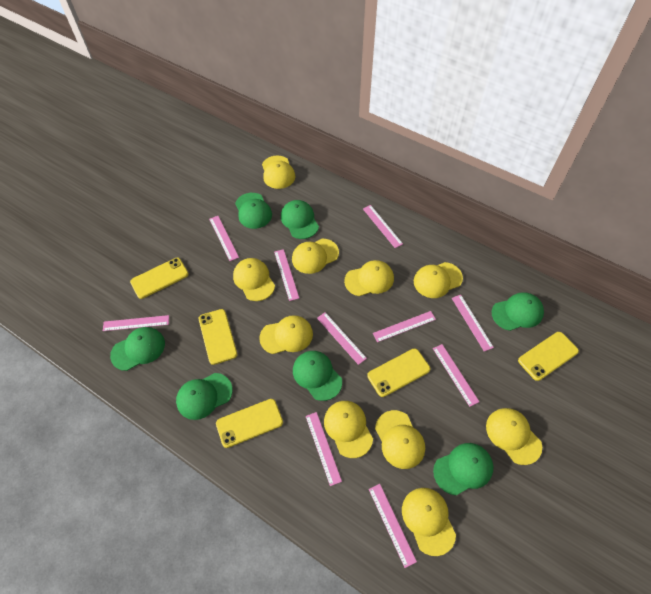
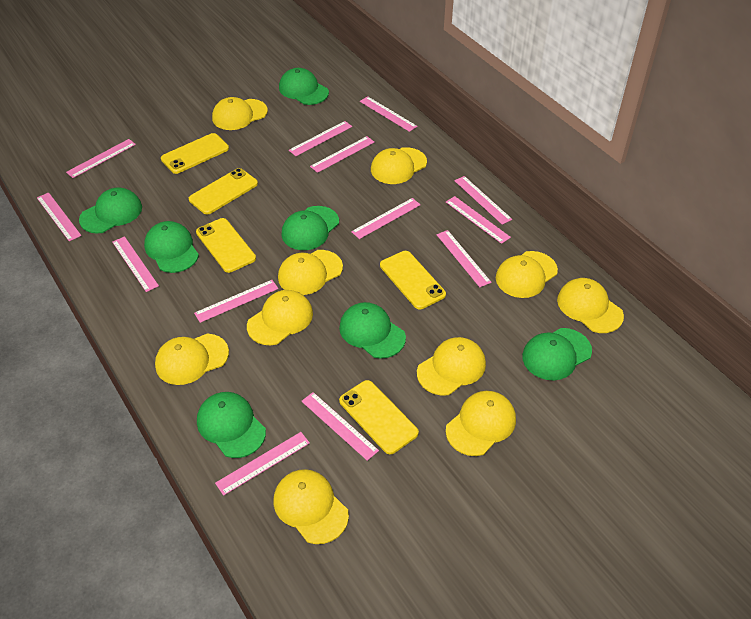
pink ruler: [103,315,169,331] [209,216,239,261] [274,249,299,301] [306,412,342,486] [317,312,367,365] [363,205,403,248] [369,484,417,568] [373,311,436,342] [433,344,479,407] [452,295,494,352] = 10 -> [37,192,81,241] [66,139,136,178] [112,236,159,292] [194,280,279,323] [215,432,310,496] [289,121,352,156] [301,392,379,461] [310,136,375,173] [351,198,421,239] [360,96,417,132] [436,230,492,287] [446,196,511,244] [454,176,512,225] = 13

